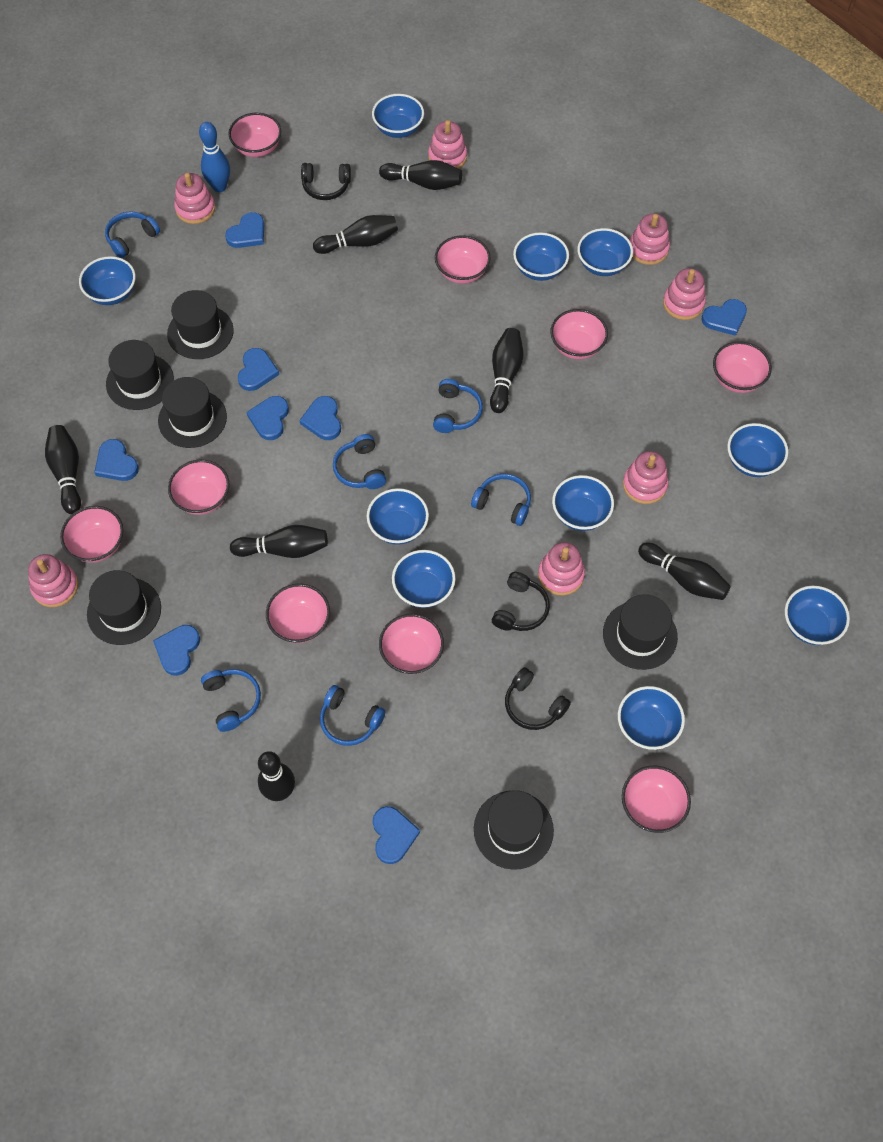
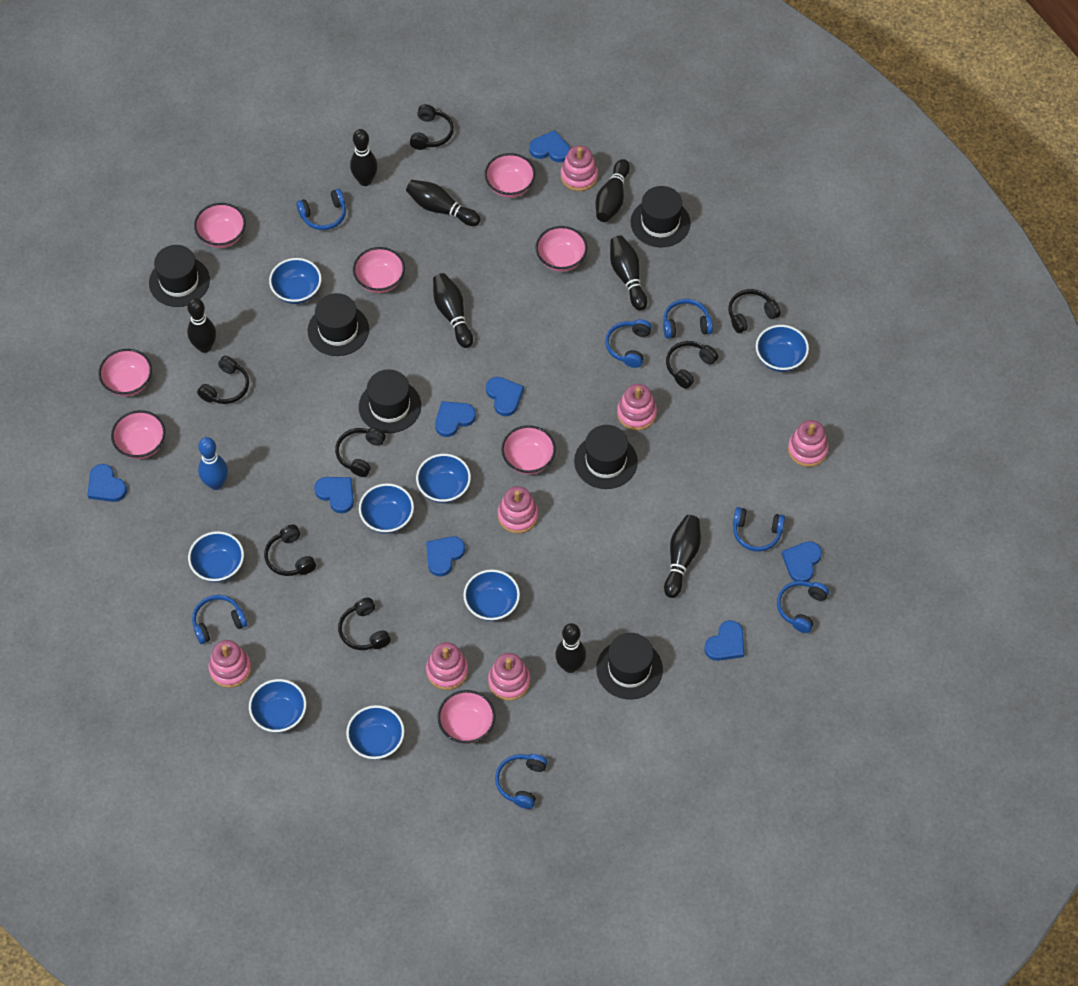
black bowling pin: [45,425,81,514] [230,525,328,558] [258,751,295,801] [313,215,398,254] [379,160,462,190] [490,328,523,413] [638,543,731,600] = 7 -> [187,298,216,353] [350,129,378,186] [406,180,480,226] [433,273,473,348] [555,623,586,673] [596,159,630,222] [610,235,647,311] [664,515,701,598] = 8
black headphones: [301,163,351,200] [492,572,550,631] [505,667,571,730] = 3 -> [197,356,249,404] [264,525,316,576] [335,428,386,477] [338,598,391,650] [410,104,454,150] [666,341,718,389] [728,289,780,333] = 7
blue bowl: [79,256,136,305] [367,488,429,545] [372,94,424,138] [392,550,455,608] [513,232,569,281] [552,475,614,531] [577,228,633,276] [618,686,685,750] [727,423,788,477] [785,586,850,645] = 10 -> [188,531,244,582] [249,679,307,733] [269,258,322,304] [346,705,405,760] [359,483,414,534] [416,454,471,503] [463,569,520,621] [756,325,809,372] = 8
blue headphones: [105,211,160,258] [201,669,261,732] [320,685,385,746] [333,434,386,489] [433,379,483,433] [471,474,531,526] = 6 -> [192,595,247,644] [296,189,346,230] [495,754,548,809] [605,319,652,368] [663,299,713,339] [733,507,785,552] [777,581,829,633] = 7
pink bowl: [60,506,123,563] [168,459,230,515] [228,113,281,157] [266,584,330,643] [379,614,444,674] [435,235,491,284] [550,309,608,359] [622,766,691,833] [713,341,772,393] = 9 -> [98,349,152,396] [111,410,166,459] [194,203,246,248] [353,247,405,293] [438,690,495,744] [484,153,536,198] [501,425,556,474] [535,226,587,272] = 8

